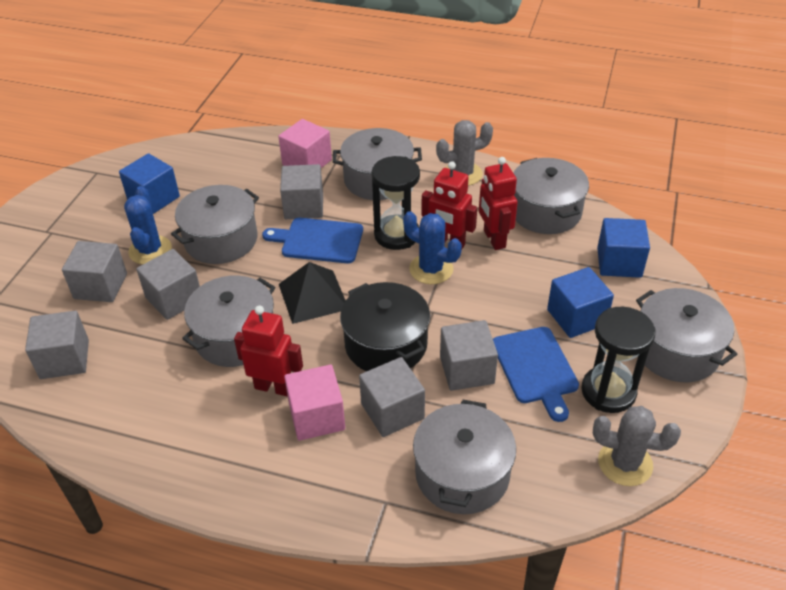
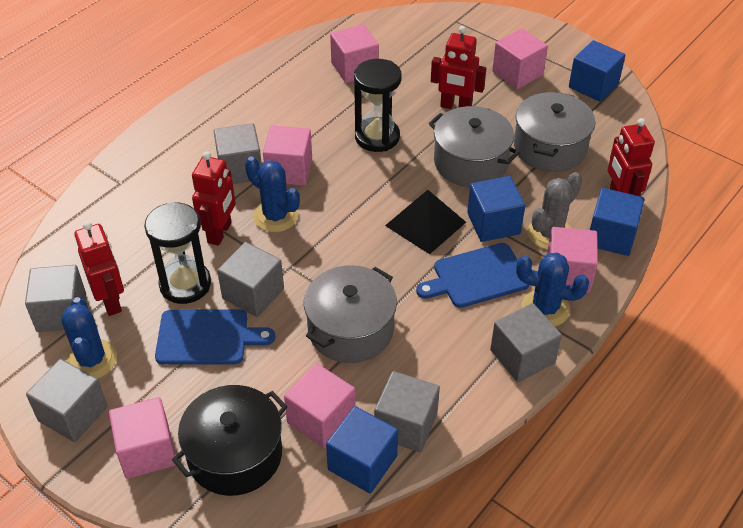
blue cactus: [124,186,172,265] [403,211,462,284] = 2 -> [61,297,117,379] [245,156,300,232] [516,253,589,326] = 3
blue cube: [119,153,180,214] [547,267,614,338] [597,218,650,278] = 3 -> [326,406,398,493] [467,176,525,242] [569,40,625,102] [590,188,645,256] = 4
grey cactus: [436,120,493,186] [593,406,681,486] = 2 -> [528,172,582,250] = 1
grey pot: [171,185,259,264] [182,276,275,367] [333,128,422,200] [413,400,516,514] [513,158,589,234] [636,288,737,382] = 6 -> [304,265,397,363] [429,106,520,187] [514,92,595,172] = 3
pink cube: [278,119,332,168] [284,365,345,441] = 2 -> [109,397,176,479] [263,126,312,186] [284,363,356,448] [330,24,379,83] [492,28,548,89] [547,227,598,293] = 6
red robot: [234,306,303,396] [421,161,477,249] [479,157,518,250] = 3 -> [74,221,124,316] [192,151,236,246] [431,26,486,109] [608,118,655,196] = 4

